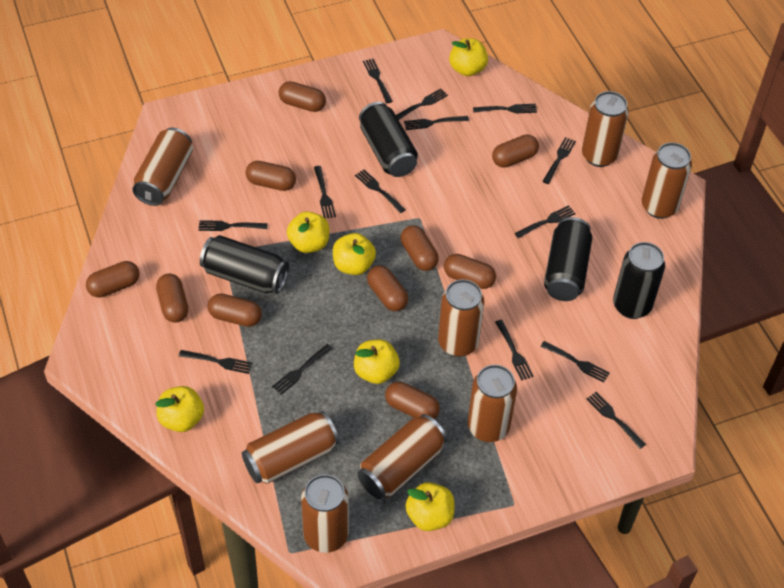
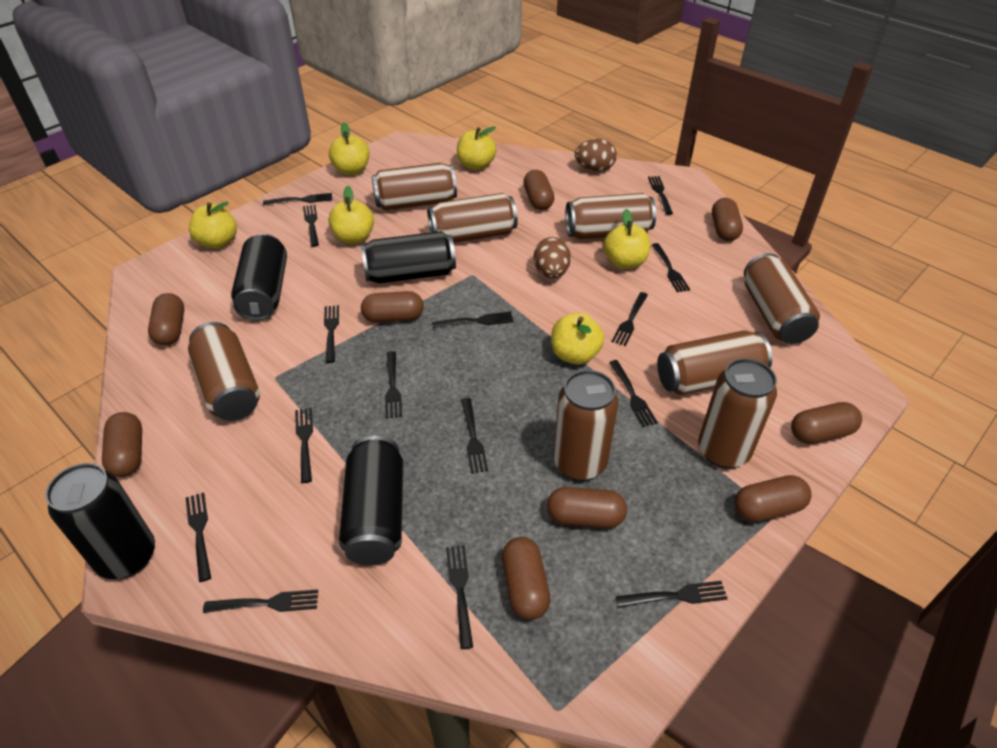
black fork: [179,350,252,374] [198,220,268,231] [272,344,333,395] [314,166,336,219] [355,169,406,213] [363,59,393,103] [396,89,448,120] [404,116,469,130] [473,104,537,114] [495,320,534,380] [515,205,576,238] [540,341,610,383] [542,137,576,184] [586,392,646,449] = 14 -> [186,492,211,582] [203,590,318,613] [263,193,332,205] [295,408,313,483] [303,205,319,247] [324,305,339,363] [385,351,402,418] [432,312,513,328] [446,545,473,649] [461,398,488,473] [609,360,658,427] [612,292,648,346] [616,581,728,608] [648,176,673,215] [652,243,690,292] = 15
brown capsule: [86,261,140,298] [156,273,188,323] [208,293,262,327] [246,161,296,191] [279,81,326,112] [367,265,408,311] [385,382,440,419] [401,225,439,271] [444,254,496,289] [492,134,539,168] = 10 -> [102,412,142,477] [148,293,184,345] [361,291,424,323] [502,537,550,620] [523,170,554,210] [547,487,627,528] [712,198,743,241] [735,475,812,522] [791,402,862,444] = 9
brown egg: none = 0 -> [534,237,571,279] [575,139,617,172] = 2

